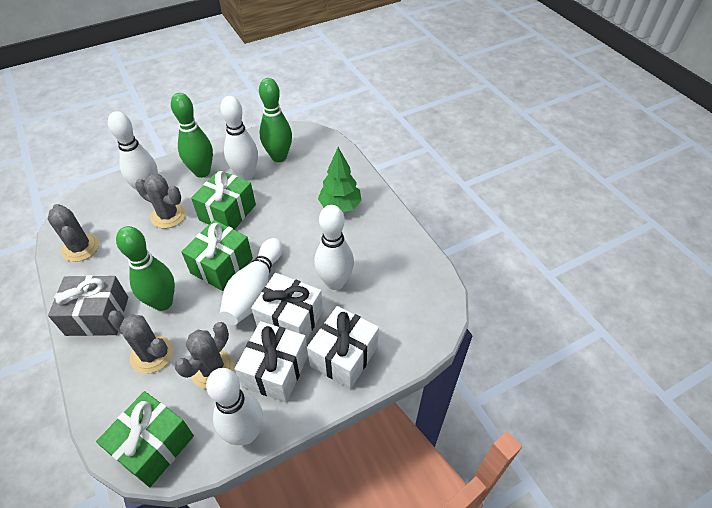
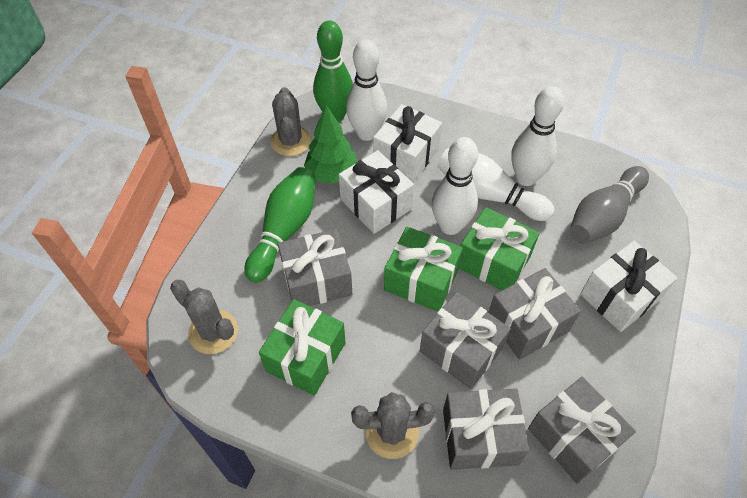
green bowling pin: [116,226,175,311] [171,93,213,178] [259,78,292,162] = 3 -> [244,167,316,283] [313,21,353,122] = 2
grey bowling pin: none = 0 -> [570,166,649,244] = 1
grey cactus: [48,204,99,262] [108,310,173,374] [135,174,186,228] [174,322,234,389] = 4 -> [170,280,238,354] [270,87,311,156] [351,392,435,459] = 3
grey gift: [48,275,128,336] = 1 -> [278,229,352,306] [420,292,511,389] [443,389,529,470] [488,268,581,360] [528,377,636,484] = 5
white bowling pin: [108,111,158,191] [206,368,263,445] [219,238,283,325] [220,96,258,181] [314,205,354,290] = 5 -> [346,39,387,141] [432,137,478,235] [437,148,555,221] [511,86,564,186] = 4

